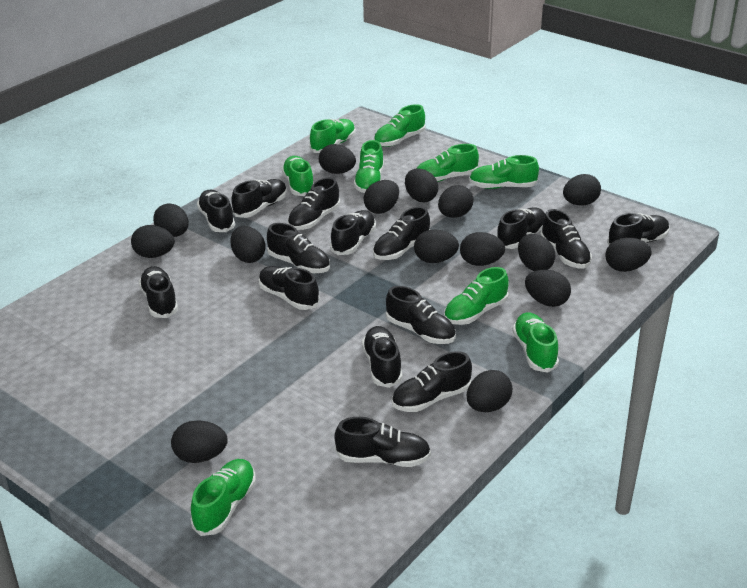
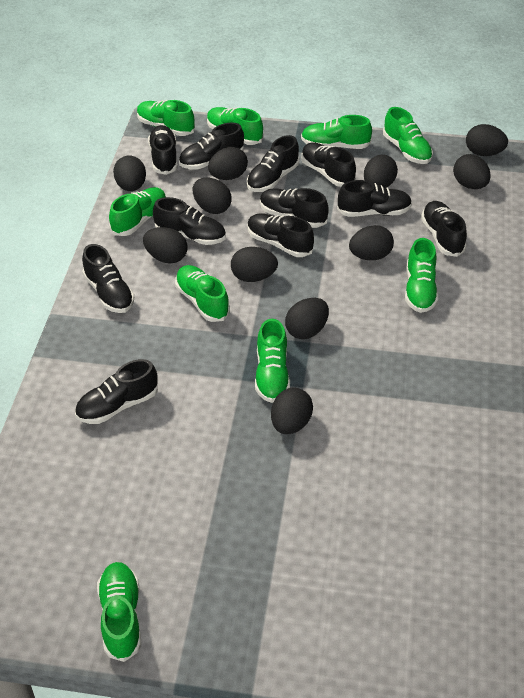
black egg: [131,225,175,258] [153,203,189,237] [171,420,228,463] [230,226,266,263] [319,144,356,174] [364,180,399,214] [405,169,438,202] [414,230,459,263] [438,185,474,218] [460,232,505,266] [466,370,513,412] [518,234,556,271] [525,270,571,307] [563,174,601,205] [605,237,652,272] = 15 -> [113,155,146,191] [143,227,187,263] [193,178,232,214] [208,147,248,180] [231,247,278,282] [271,387,313,434] [285,298,329,339] [349,225,394,260] [364,155,398,188] [453,154,491,189] [466,124,508,156] = 11
black shoe: [139,266,178,318] [197,190,235,232] [231,179,287,218] [259,266,320,310] [267,223,330,273] [288,177,340,230] [330,210,376,255] [334,417,431,467] [362,326,402,388] [373,207,430,260] [386,286,456,344] [392,351,472,412] [496,207,545,249] [540,209,592,269] [607,213,670,245] = 15 -> [75,359,158,424] [82,244,134,313] [148,125,178,175] [153,197,226,245] [179,123,244,170] [247,135,299,192] [248,213,314,257] [260,188,329,228] [301,143,356,187] [337,180,412,217] [421,201,467,257] = 11

